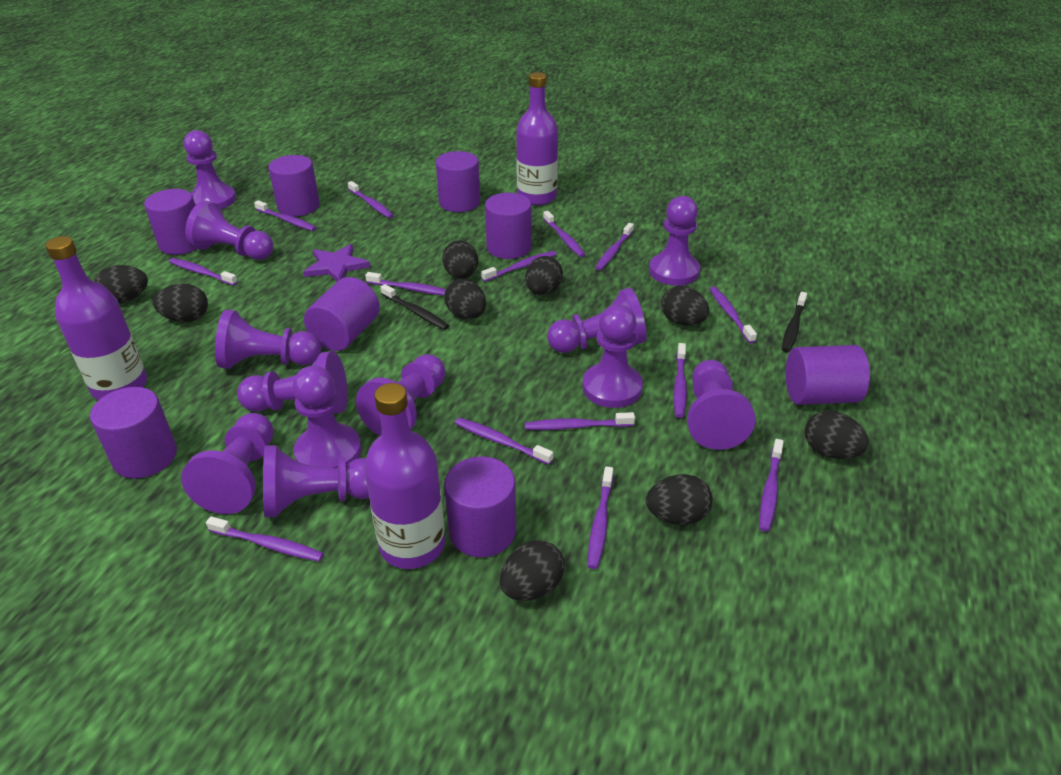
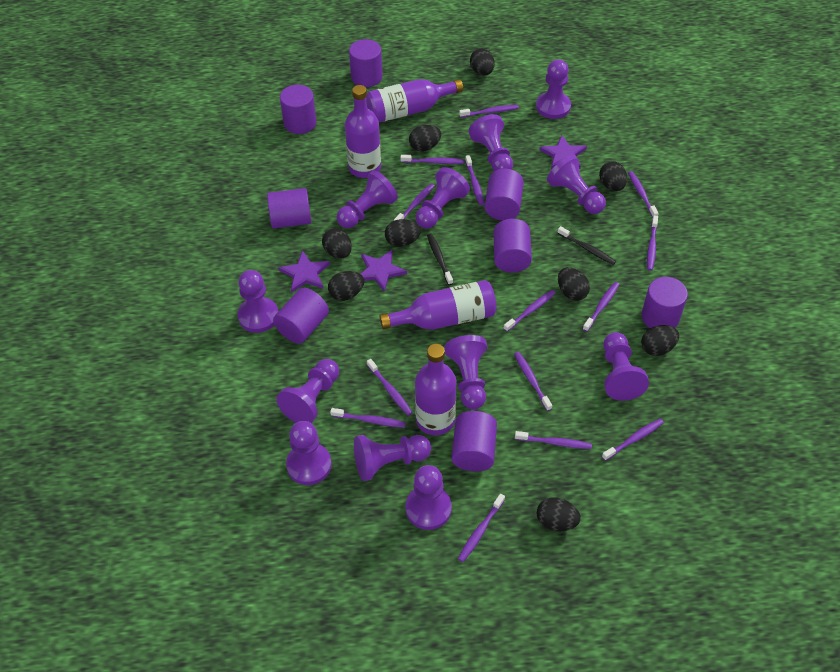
purple bottle: [45,236,147,400] [364,383,445,569] [516,72,558,205] = 3 -> [345,85,381,178] [366,79,463,122] [379,280,497,330] [415,344,457,435] = 4
purple star: [303,244,371,281] = 1 -> [279,250,330,293] [361,250,407,292] [539,135,587,169] = 3

